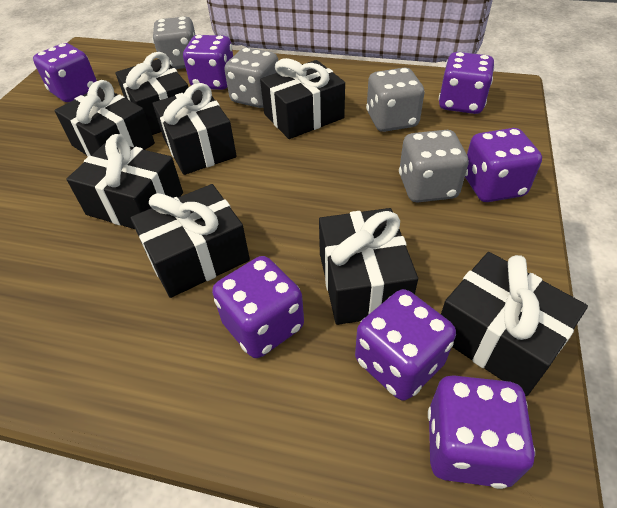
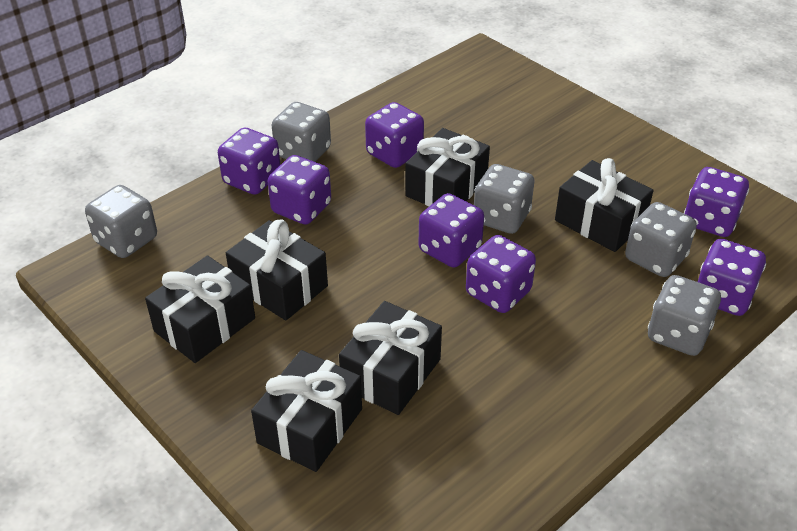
black gift: [54,80,155,156] [66,134,183,229] [115,52,188,135] [131,184,250,298] [153,83,237,175] [260,58,345,139] [319,208,418,325] [441,252,588,396] = 8 -> [145,256,255,363] [226,220,328,320] [251,350,362,472] [339,301,442,415] [405,128,490,206] [555,158,653,252] = 6
grey dice: [153,17,195,69] [224,48,279,108] [366,68,424,132] [399,130,468,202] = 4 -> [85,185,157,258] [272,102,331,162] [474,164,535,234] [625,202,697,277] [648,275,721,356] = 5

